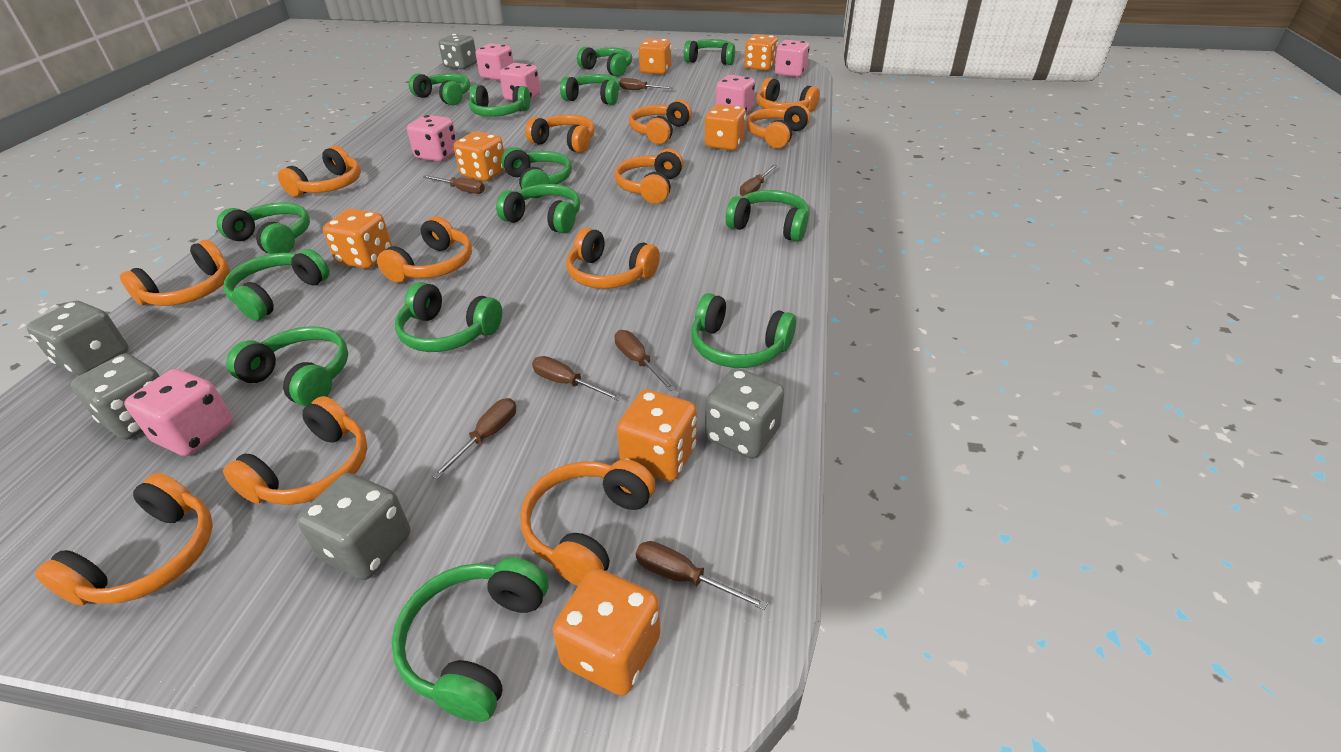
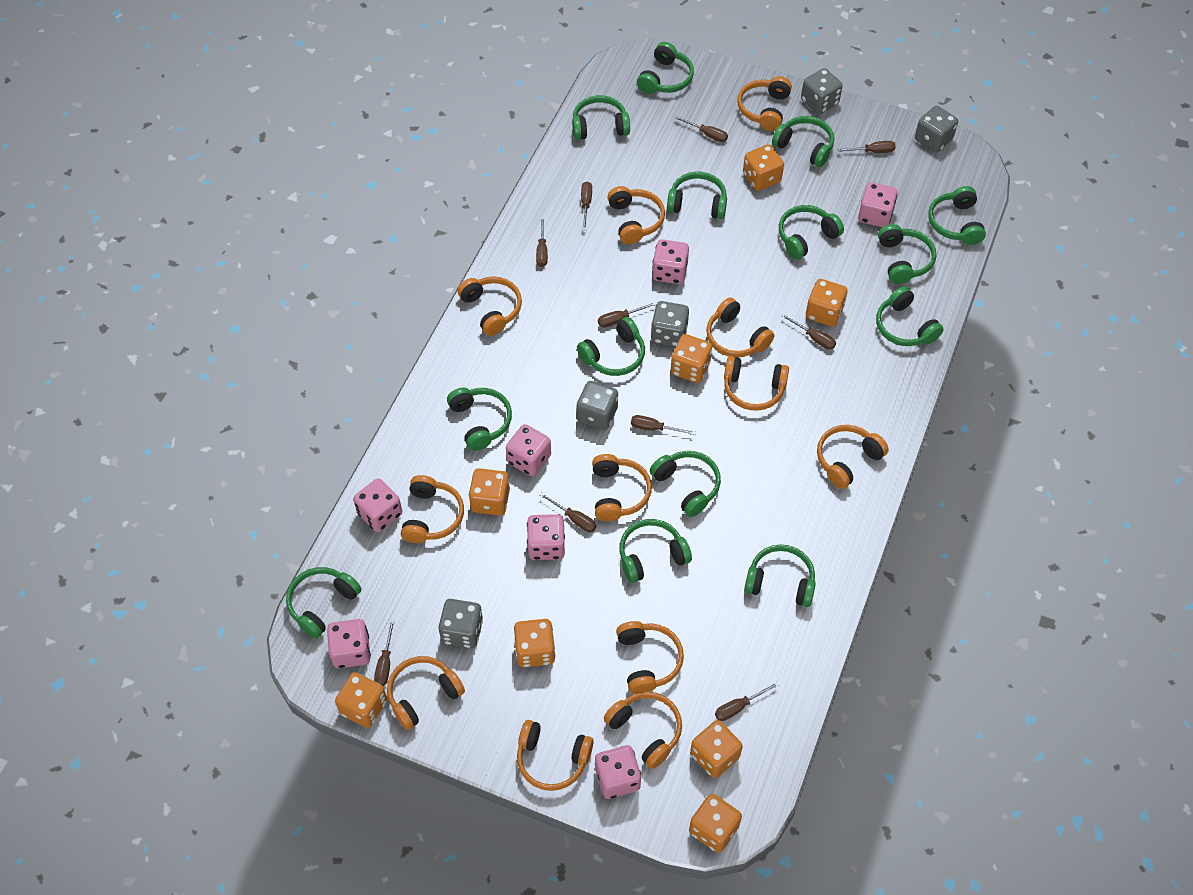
brown screwdriver: [423,175,485,194] [432,398,516,479] [532,356,622,401] [614,330,675,391] [619,78,673,90] [636,541,768,610] [740,165,777,197] = 7 -> [374,619,395,686] [536,217,548,267] [539,492,596,532] [581,181,592,230] [598,302,657,328] [631,415,696,435] [675,116,728,142] [715,682,779,721] [781,314,836,350] [837,141,896,153] = 10
orange dice: [323,209,392,269] [454,131,504,181] [553,568,661,696] [617,389,697,482] [639,38,671,75] [705,104,746,150] [744,34,778,71] = 7 -> [335,672,387,728] [469,468,510,516] [514,619,555,668] [671,334,712,383] [689,794,742,853] [690,720,743,778] [743,144,784,191] [806,279,847,327] = 8
pink dice: [124,369,233,456] [407,115,457,162] [475,43,514,80] [499,63,541,101] [716,75,755,113] [775,40,809,77] = 6 -> [327,619,371,668] [353,478,402,532] [506,424,551,476] [527,514,565,560] [595,745,641,799] [652,239,689,284] [858,182,897,227] = 7

